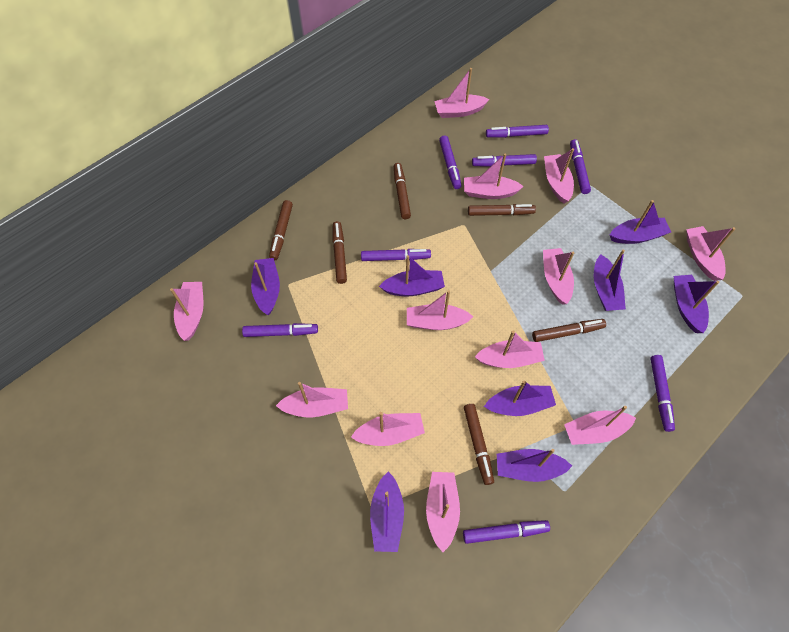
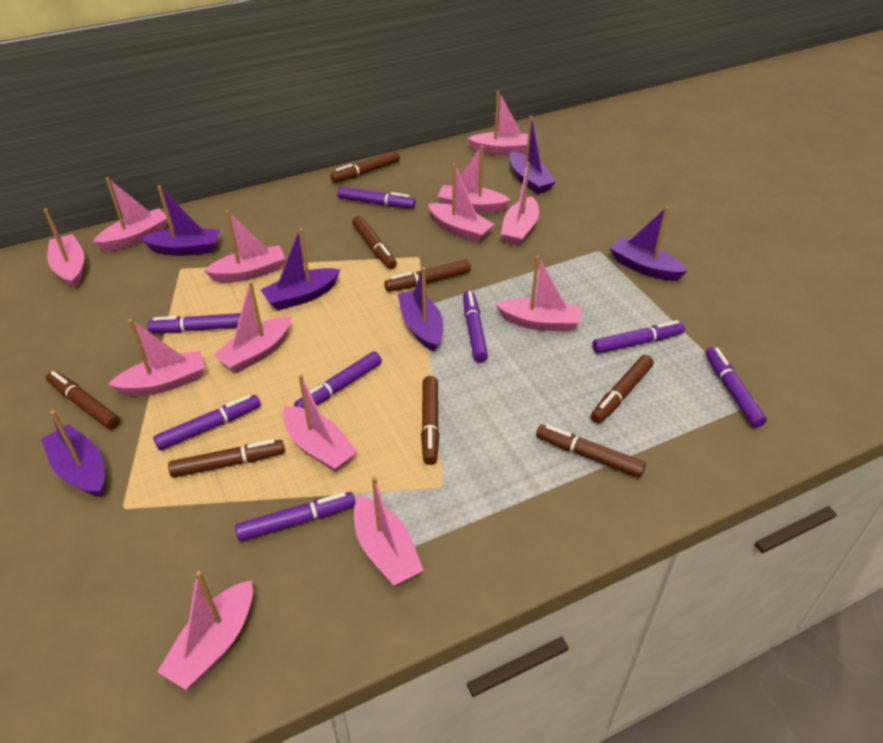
brown marker: [269,200,293,260] [333,221,347,284] [394,163,411,219] [464,404,494,485] [468,204,536,216] [532,319,606,342] = 6 -> [46,371,120,430] [168,439,285,478] [331,151,400,183] [352,216,397,269] [384,259,471,292] [421,376,439,465] [536,425,646,478] [591,355,654,423] = 8
pink boat: [170,282,204,341] [276,382,348,417] [351,412,425,446] [407,290,473,330] [426,472,460,552] [434,68,489,118] [464,153,524,199] [475,331,545,368] [543,248,574,305] [544,148,574,203] [564,406,636,445] [686,226,736,281] = 12 -> [44,209,84,288] [93,177,168,251] [108,319,205,396] [157,571,253,690] [204,210,286,283] [213,282,291,373] [283,375,357,472] [354,476,424,586] [428,163,494,242] [438,145,511,213] [467,90,528,155] [496,255,581,332] [501,162,539,246] = 13
purple boat: [251,258,280,315] [370,472,404,552] [379,255,445,296] [484,381,556,416] [497,449,572,482] [594,249,626,311] [610,200,671,244] [674,275,719,333] = 8 -> [41,410,105,497] [140,186,219,256] [261,228,341,310] [398,267,443,352] [510,116,556,194] [610,206,688,281] = 6

